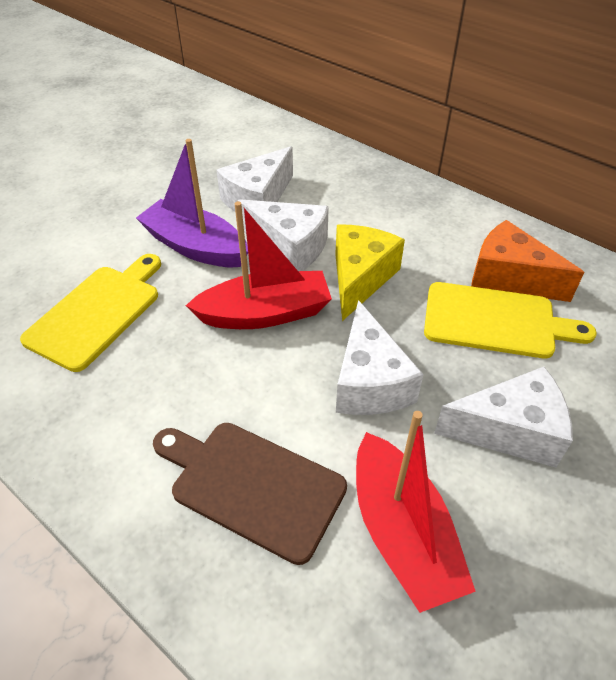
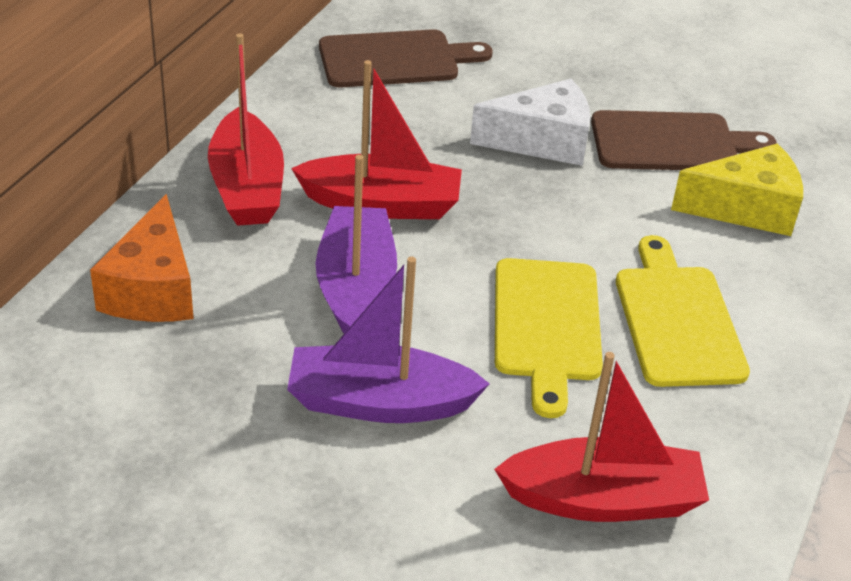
brown cutting board: [153,423,347,565] = 1 -> [319,29,493,87] [591,110,777,170] = 2
purple boat: [136,139,248,267] = 1 -> [287,257,490,423] [315,155,397,333] = 2
red boat: [186,201,332,329] [356,411,476,613] = 2 -> [208,33,284,226] [291,60,462,219] [494,352,709,522] = 3
white cheese: [216,146,293,211] [237,199,329,271] [336,300,424,415] [434,367,573,468] = 4 -> [470,79,591,166] = 1

